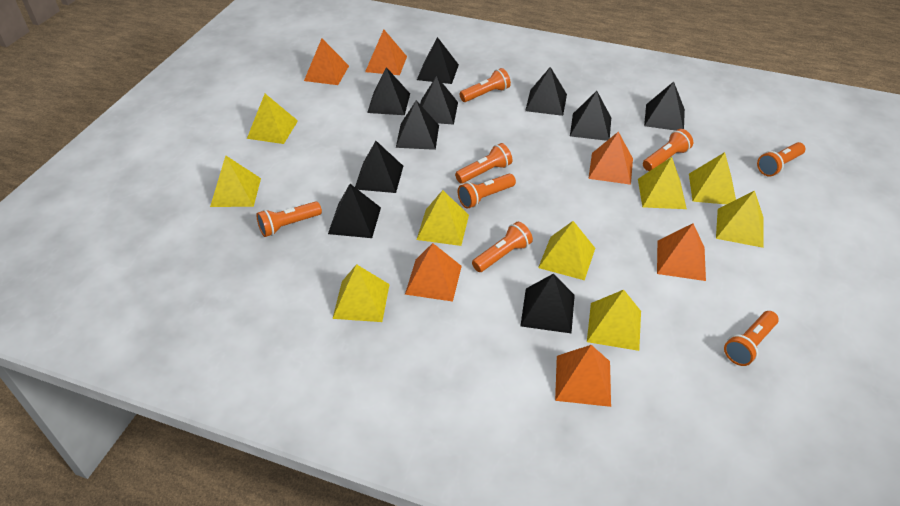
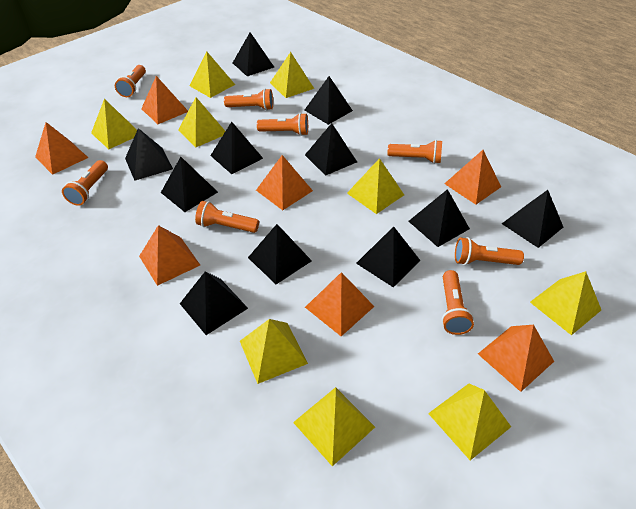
black pyramid: [328,184,381,238] [355,141,403,193] [367,67,410,115] [396,100,439,150] [417,37,459,84] [420,76,458,125] [520,274,575,333] [525,67,567,116] [570,91,611,141] [644,82,685,131] = 10 -> [125,128,173,181] [161,157,218,212] [180,271,248,335] [210,122,263,174] [233,32,274,76] [248,224,312,284] [305,76,353,125] [305,123,357,176] [356,226,420,287] [408,189,470,247] [502,190,563,248] = 11
orange pyramid: [304,39,349,85] [365,30,407,75] [405,243,462,302] [555,345,611,407] [588,132,633,185] [657,223,706,281] = 6 -> [35,122,88,175] [139,225,200,286] [141,76,188,124] [256,155,313,210] [305,272,374,336] [444,150,501,204] [478,325,554,392] = 7

